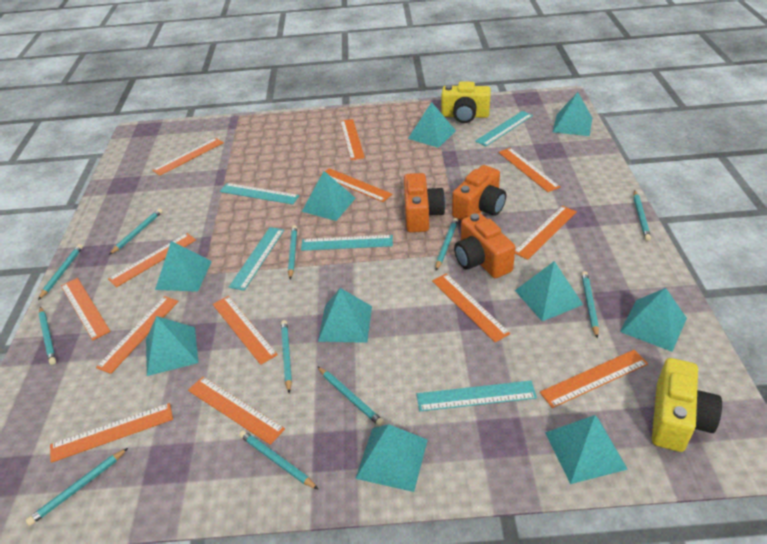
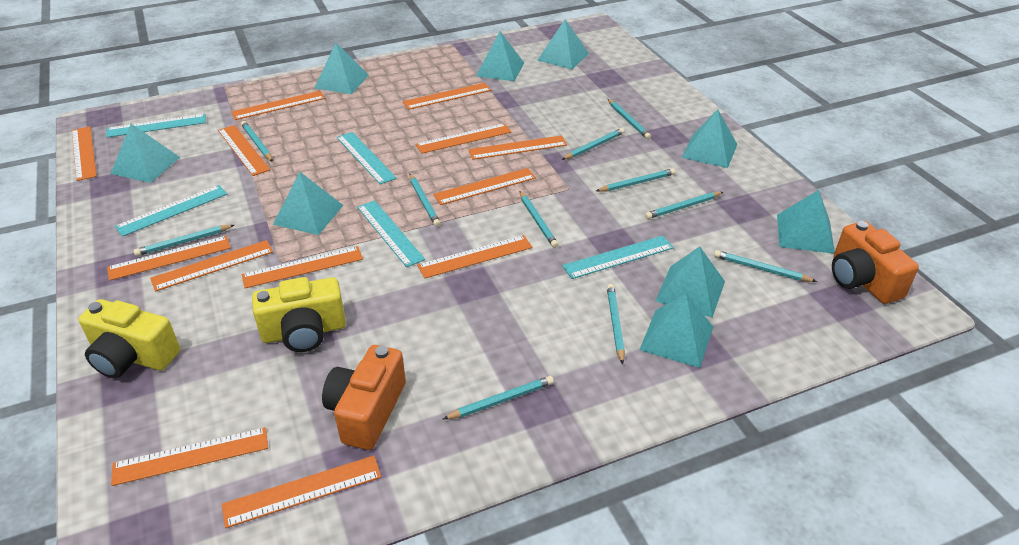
orange camera: [404,173,445,232] [452,165,506,221] [454,213,515,278] = 3 -> [322,345,406,450] [832,221,919,304] = 2
turquoise pyramid: [146,316,198,376] [155,241,212,292] [302,171,356,221] [318,288,372,343] [355,424,428,492] [408,102,456,148] [515,261,583,321] [545,415,628,484] [553,92,592,136] [620,288,687,352] = 10 -> [111,124,180,183] [273,171,343,235] [314,43,369,94] [476,32,524,81] [537,19,589,69] [639,293,713,368] [656,247,725,317] [681,110,738,168] [777,190,835,254] = 9

